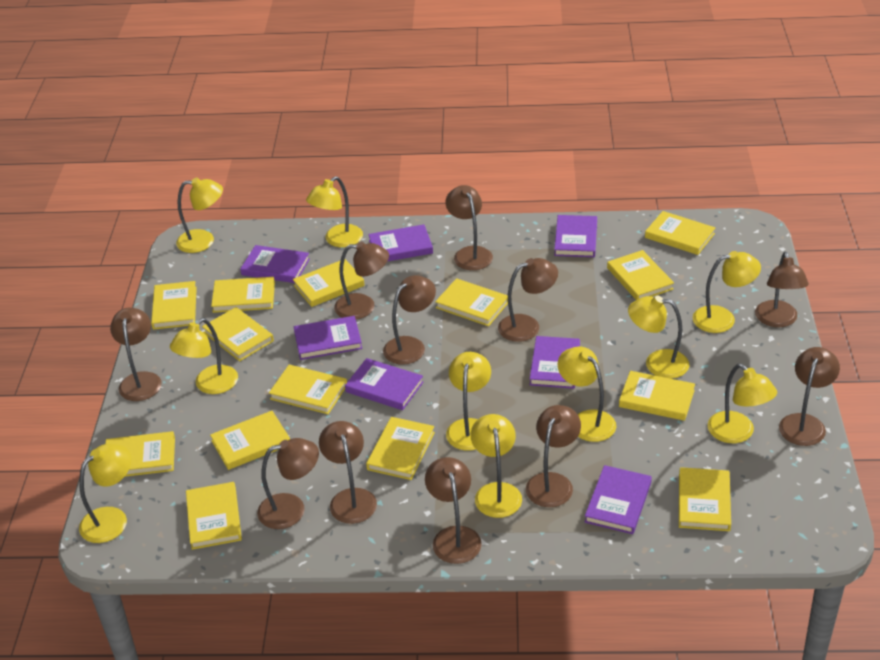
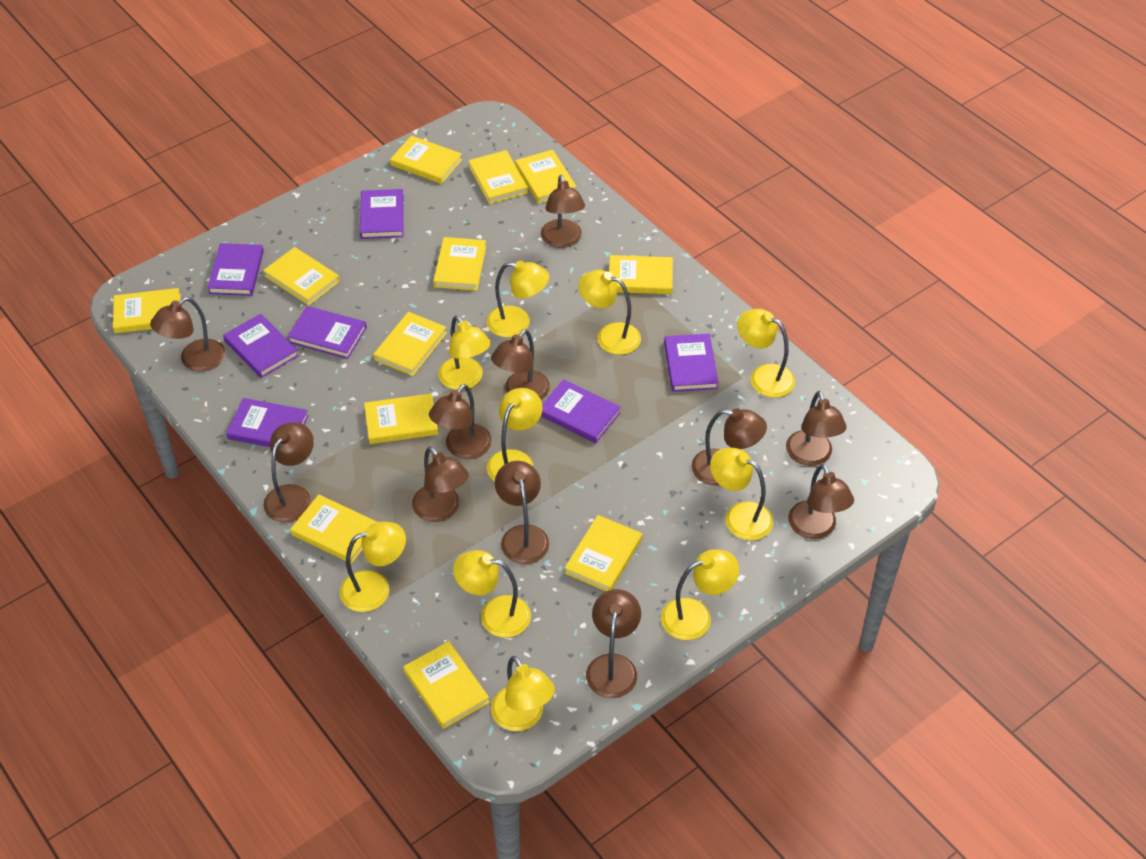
yellow book: [105,431,175,477] [151,281,197,330] [186,482,242,550] [202,307,274,361] [210,411,290,470] [211,277,275,313] [269,365,347,414] [293,259,365,307] [366,417,435,480] [435,278,508,326] [607,250,674,300] [619,371,695,421] [645,211,715,255] [679,467,731,531] = 14 -> [113,288,181,333] [263,247,340,306] [290,494,377,564] [364,393,438,444] [373,312,447,376] [390,136,462,184] [403,641,490,729] [433,237,486,291] [468,150,528,204] [515,150,576,204] [565,515,642,591] [609,255,673,294] = 12

